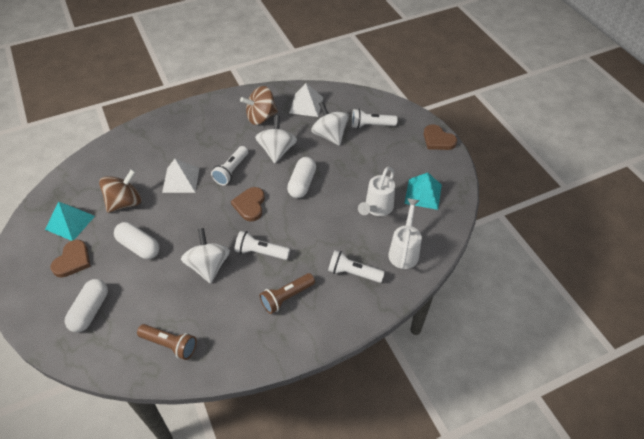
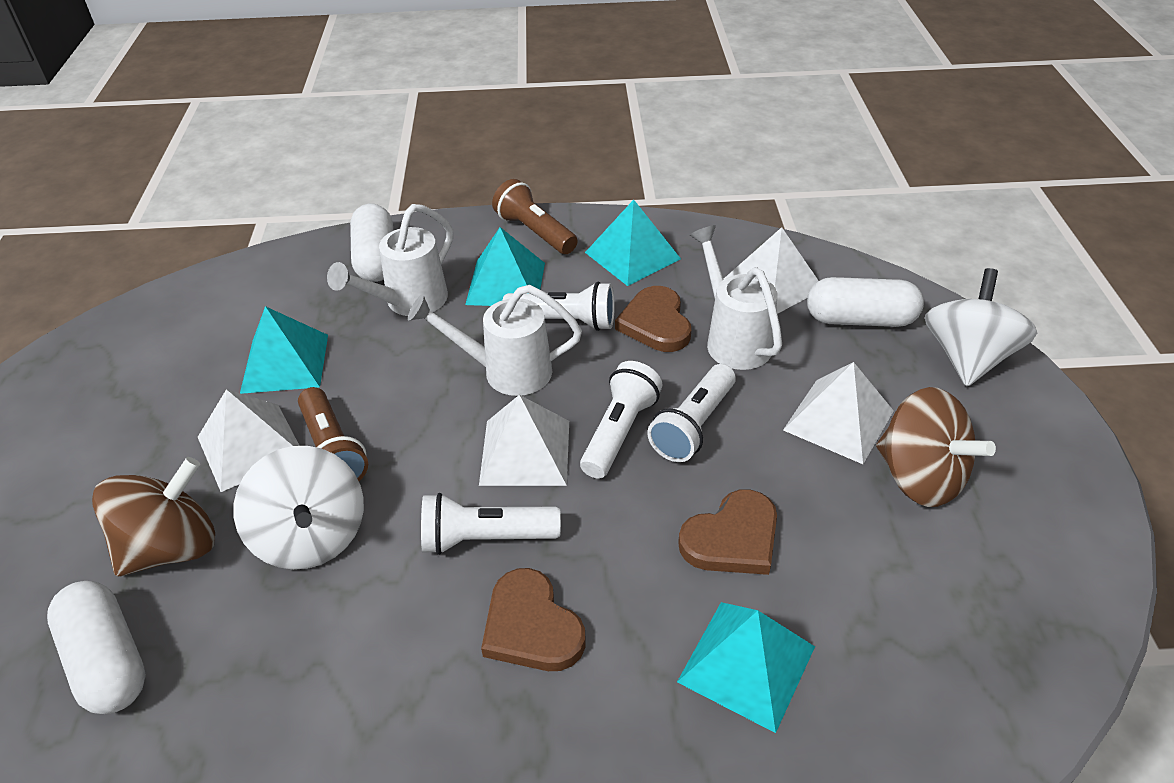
turquoise pyramid: [45,202,95,241] [404,173,442,210] = 2 -> [240,306,328,394] [465,227,545,306] [585,200,681,286] [677,602,815,733] = 4
white pyramid: [162,159,199,193] [289,83,323,117] = 2 -> [198,389,300,492] [479,395,569,486] [724,227,819,314] [783,362,894,464] = 4
white spinning top: [181,228,230,284] [255,115,297,163] [311,102,349,146] = 3 -> [233,446,364,570] [925,268,1037,386] = 2
white watering can: [358,167,395,216] [388,198,422,269] = 2 -> [327,204,453,316] [408,285,582,396] [690,225,782,370] = 3

